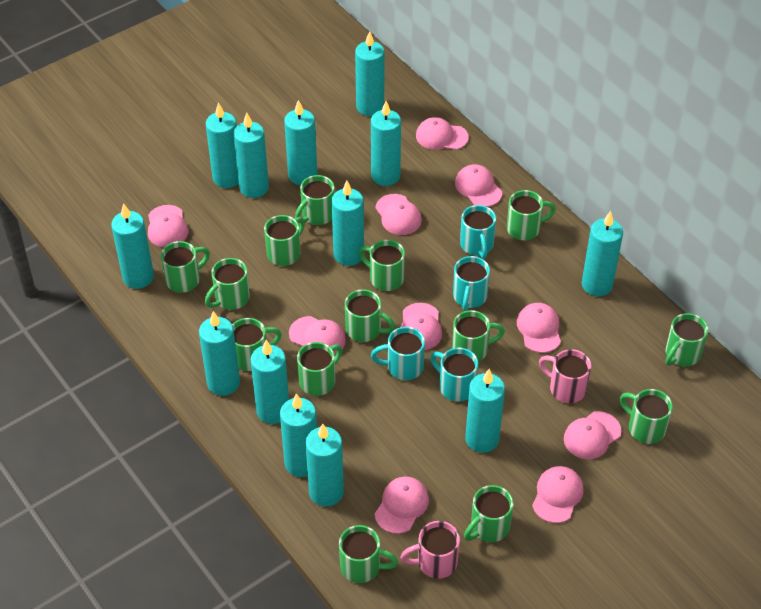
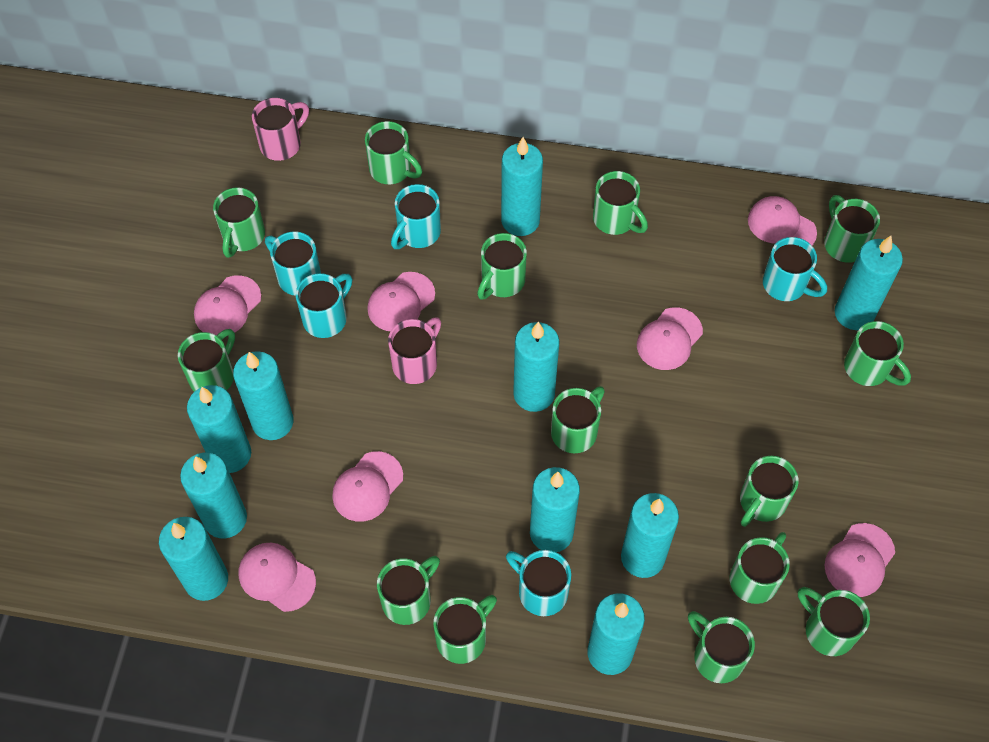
pink cap: [148,205,188,247] [289,316,346,355] [375,194,422,235] [375,477,429,534] [400,303,442,350] [416,117,469,150] [455,164,502,207] [517,303,561,353] [532,466,584,523] [564,411,621,459] = 10 -> [194,275,261,336] [239,543,316,612] [332,451,403,522] [367,272,435,331] [637,307,703,370] [748,196,817,245] [824,523,895,597] = 7
turquoise candle: [111,203,154,289] [199,311,240,396] [206,102,239,188] [233,113,269,198] [251,340,289,424] [280,394,317,477] [284,100,317,185] [305,424,344,507] [331,181,364,266] [355,31,384,116] [371,101,401,186] [465,369,505,453] [582,211,623,296] = 13 -> [159,517,228,601] [180,453,247,538] [187,385,251,473] [233,351,294,440] [501,137,543,236] [513,322,560,412] [530,467,580,552] [587,593,645,675] [621,493,679,578] [835,236,903,330] = 10
turquoise mug: [371,327,425,380] [430,348,478,402] [453,256,490,311] [460,205,496,259] = 4 -> [265,231,321,296] [295,273,352,338] [391,184,441,249] [506,550,571,616] [763,237,827,301] = 5

